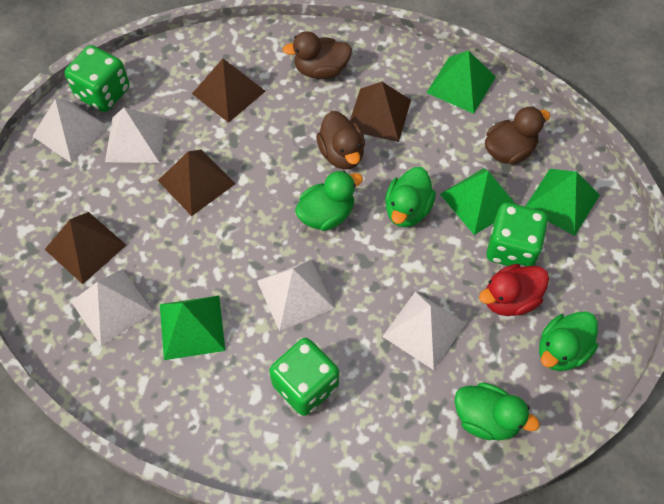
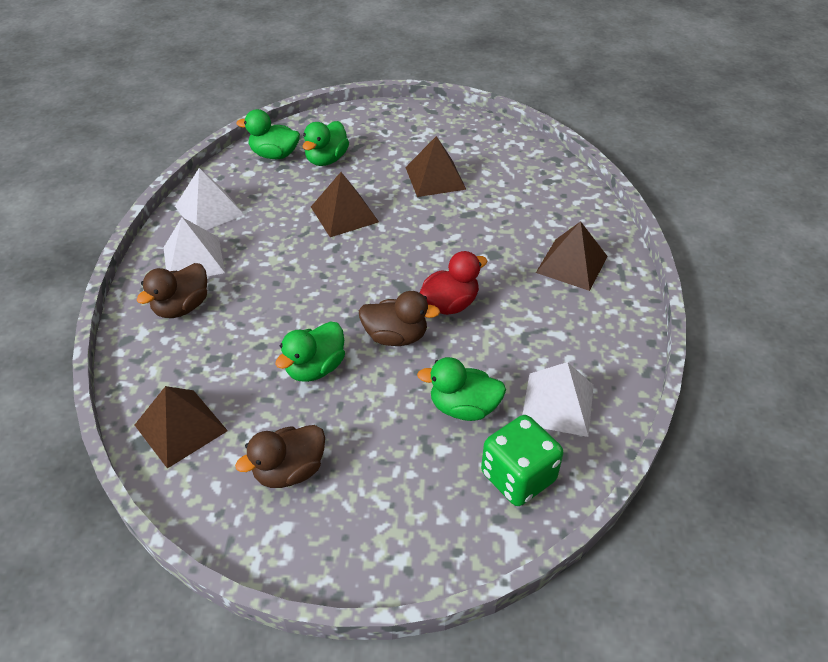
green dice: [65,45,130,112] [269,338,339,416] [486,203,548,267] = 3 -> [481,415,563,506] = 1
green pyramid: [160,296,225,360] [426,50,496,114] [440,168,515,235] [525,169,600,236] = 4 -> none = 0
white pyramid: [32,99,109,163] [71,269,153,346] [105,107,165,163] [257,260,335,331] [382,291,466,370] = 5 -> [163,217,225,276] [175,168,244,230] [522,362,594,437] = 3

